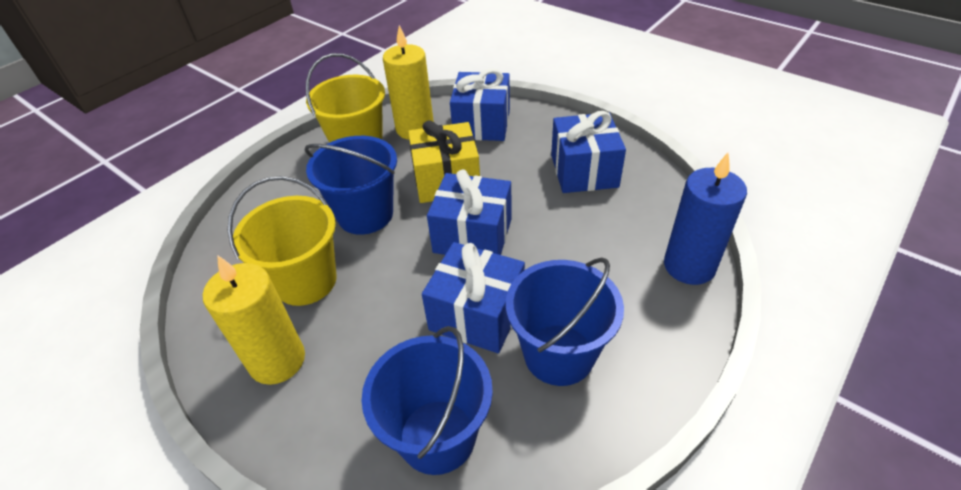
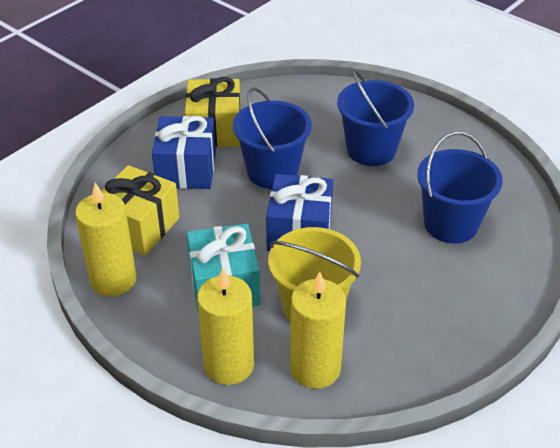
blue candle: [664,153,747,285] = 1 -> none = 0
blue gift: [422,242,525,353] [427,169,512,255] [450,69,510,141] [551,111,626,193] = 4 -> [152,116,216,189] [266,174,333,251] = 2
turquoise gift: none = 0 -> [187,223,260,314] = 1
yellow bucket: [228,176,337,306] [306,53,385,143] = 2 -> [268,227,361,323] = 1
yellow candle: [203,256,305,385] [383,25,434,140] = 2 -> [75,183,137,296] [197,268,254,385] [290,272,346,389] = 3
yellow gift: [408,120,480,203] = 1 -> [101,165,180,256] [185,77,241,147] = 2

